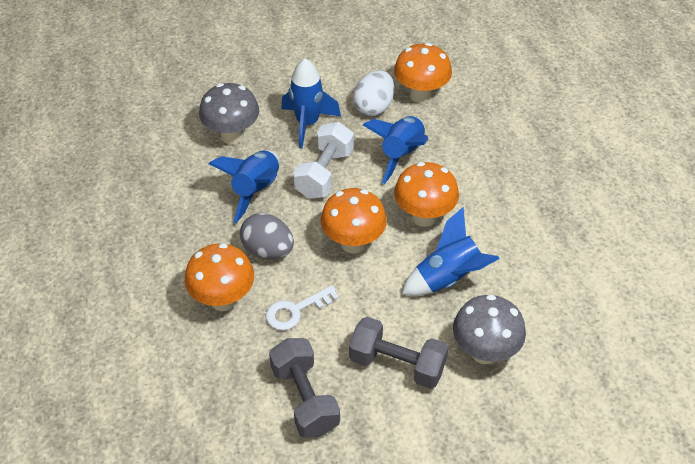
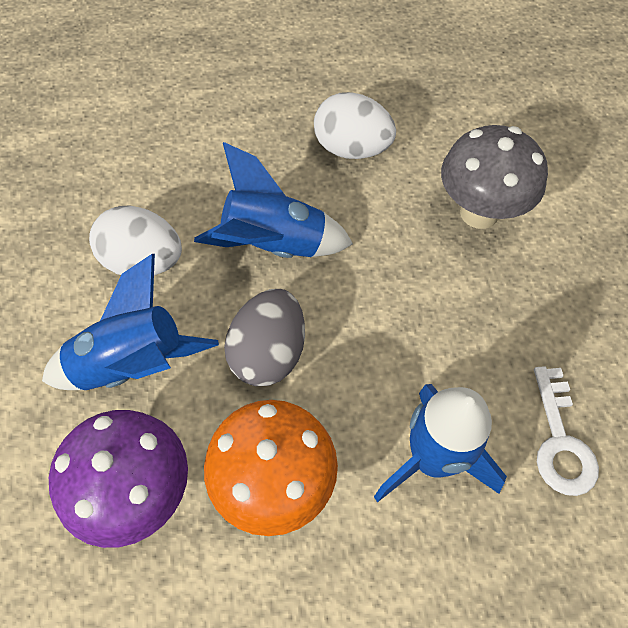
blue rocket: [209,150,279,223] [281,58,341,149] [363,116,428,184] [401,207,500,296] = 4 -> [42,254,219,390] [194,142,353,258] [374,384,507,502] = 3
grey dumbbell: [269,338,340,438] [349,317,448,389] = 2 -> none = 0
grey mushroom: [199,83,259,145] [453,295,526,364] = 2 -> [441,125,548,229] = 1
orange mushroom: [185,243,254,311] [321,188,387,254] [394,43,452,103] [394,162,459,227] = 4 -> [204,400,338,536] = 1
purple mushroom: none = 0 -> [49,410,188,548] = 1
white dumbbell: [293,122,354,199] = 1 -> none = 0
white egg: [353,71,394,116] = 1 -> [89,205,182,276] [314,92,396,159] = 2

